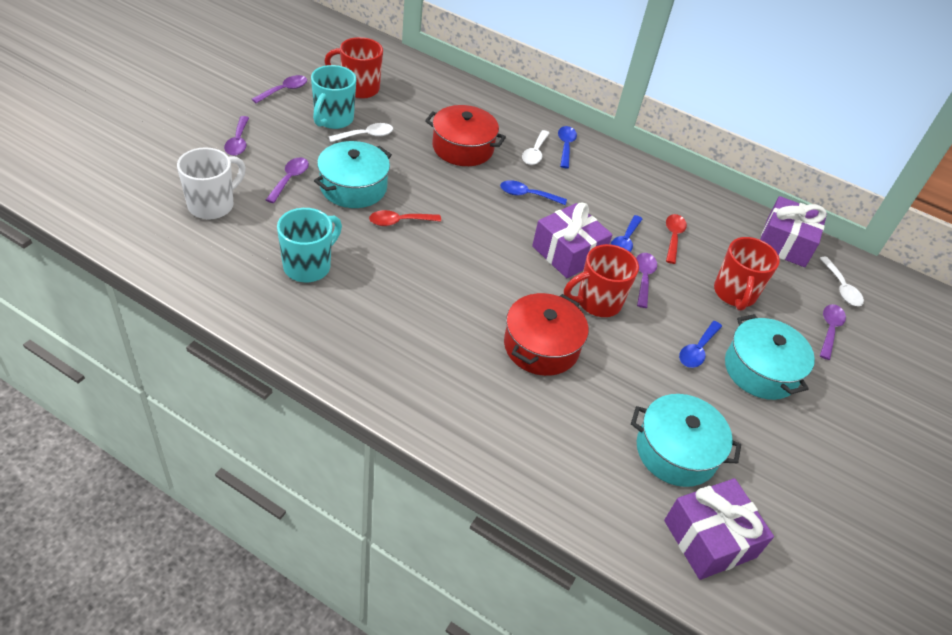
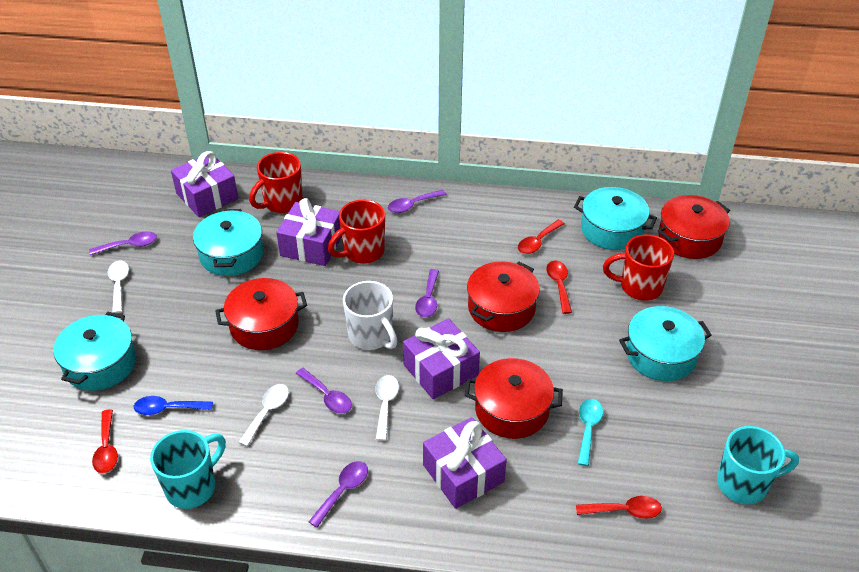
blue spoon: [500,180,567,205] [558,126,577,168] [610,215,642,252] [679,321,722,368] = 4 -> [134,396,213,415] = 1
purple gift: [532,202,612,278] [664,478,774,580] [760,196,827,267] = 3 -> [171,151,238,217] [276,198,342,266] [403,319,480,399] [423,417,507,509] = 4
red pot: [425,105,506,166] [504,293,588,376] = 2 -> [215,278,307,350] [465,358,563,439] [467,261,540,332] [658,195,730,259] = 4
red spoon: [369,210,441,226] [666,214,687,264] = 2 -> [92,409,118,473] [518,220,565,254] [546,260,572,314] [576,496,662,519] = 4
turquoise pot: [314,141,392,208] [631,394,741,487] [725,314,815,400] = 3 -> [53,312,136,391] [193,209,264,276] [574,187,657,250] [619,306,712,381] = 4
turquoise spoon: none = 0 -> [578,399,603,466] = 1

